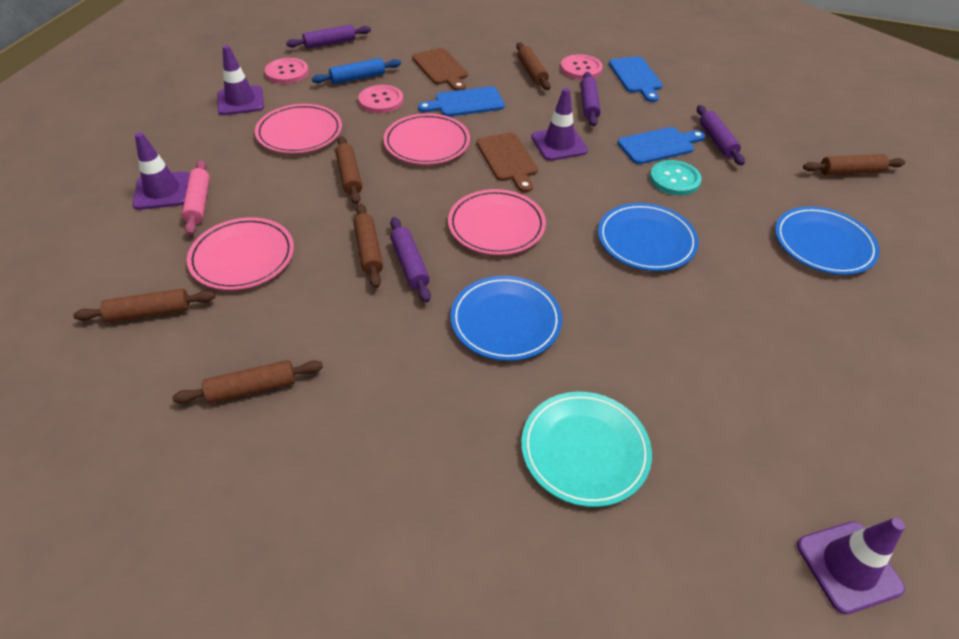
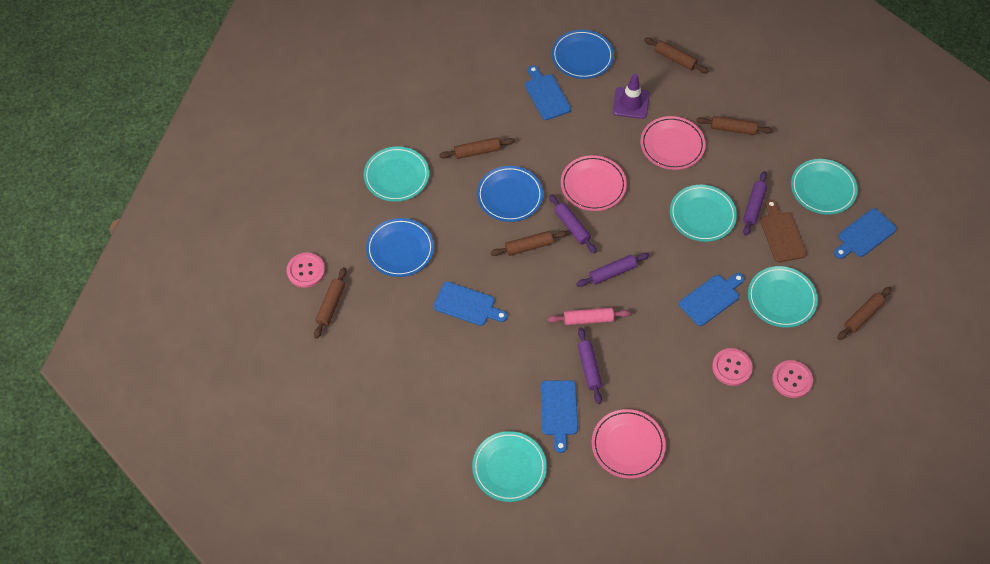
blue cutting board: [418,86,505,117] [609,57,663,102] [617,127,705,164] = 3 -> [433,282,508,326] [525,65,571,120] [541,380,578,453] [679,273,745,326] [834,208,897,259] = 5
blue rolling pin: [312,58,401,84] = 1 -> none = 0
brown cutting board: [412,48,468,91] [477,133,538,193] = 2 -> [760,199,807,262] = 1
pink plate: [187,217,294,290] [255,104,342,154] [384,113,470,165] [448,189,546,255] = 4 -> [561,155,627,211] [592,409,666,479] [641,116,705,170] = 3
purple traffic cone: [133,132,189,210] [217,45,264,115] [531,88,588,161] [797,518,905,614] = 4 -> [613,73,650,119] = 1
turquoise button: [650,160,702,195] = 1 -> none = 0
turquoise plate: [521,392,652,507] = 1 -> [364,146,429,202] [472,431,547,502] [670,185,737,242] [748,266,818,328] [791,159,858,215] = 5

